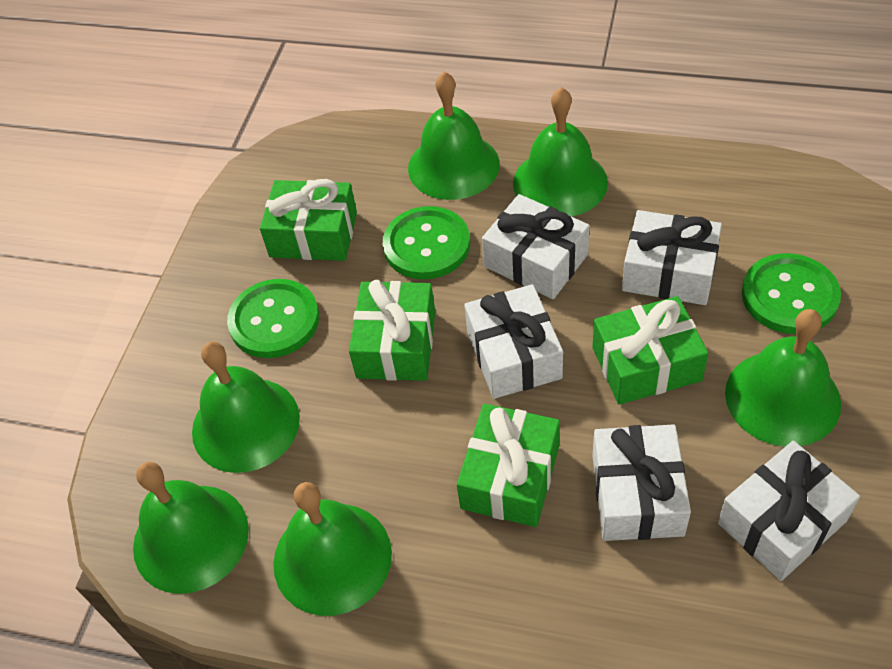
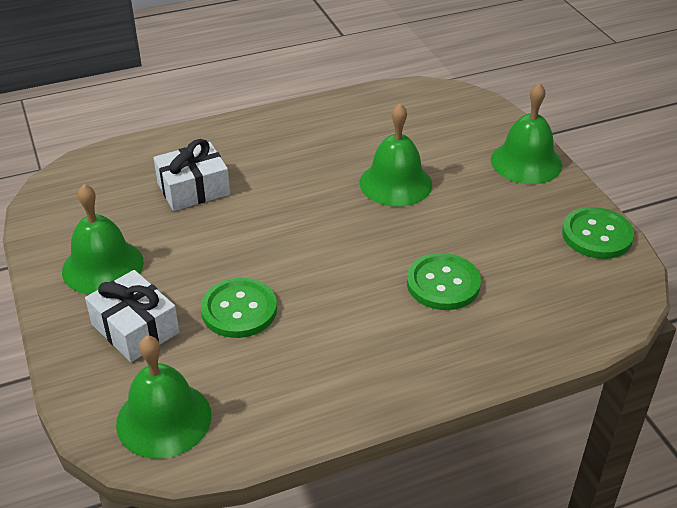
green bell: [133,462,249,594] [192,342,300,473] [273,482,392,616] [408,72,500,200] [513,87,608,217] [725,309,841,447] = 6 -> [62,184,144,295] [116,335,211,459] [360,103,432,207] [491,83,562,184] = 4
green gift: [260,179,357,261] [349,280,435,381] [457,404,560,527] [592,296,708,405] = 4 -> none = 0
white gift: [464,284,563,399] [482,194,590,299] [592,424,691,541] [622,210,722,305] [718,441,860,581] = 5 -> [85,270,180,362] [153,139,230,211] = 2

